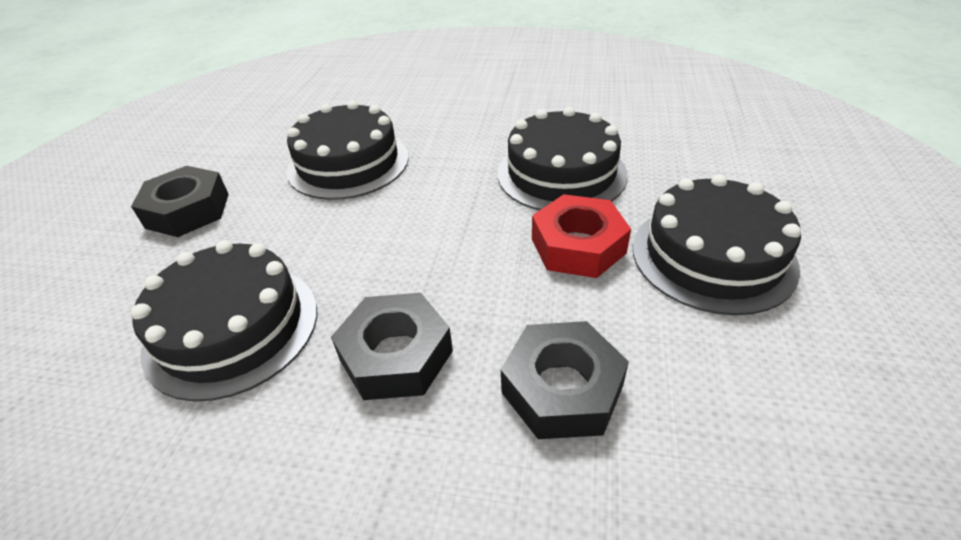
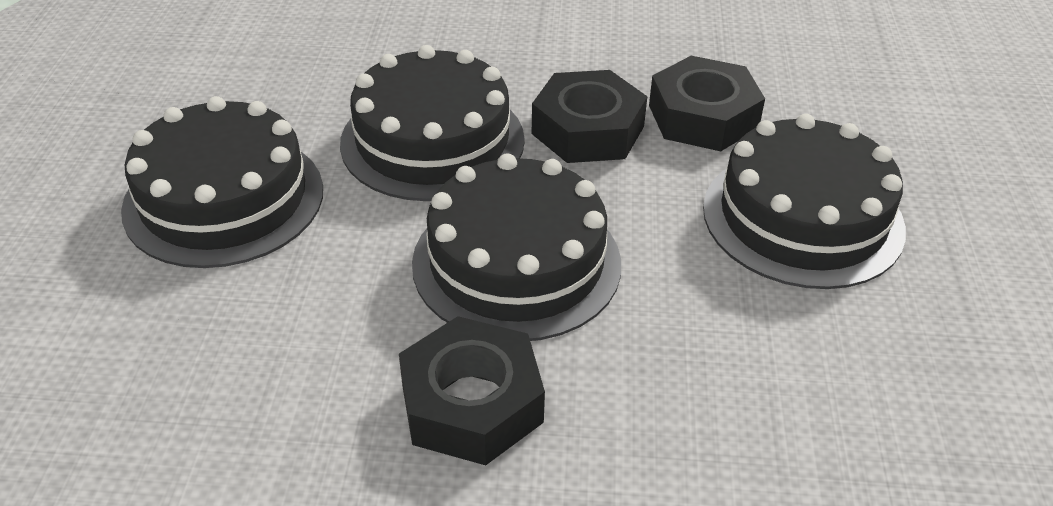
red nut: [532,194,631,278] = 1 -> none = 0

